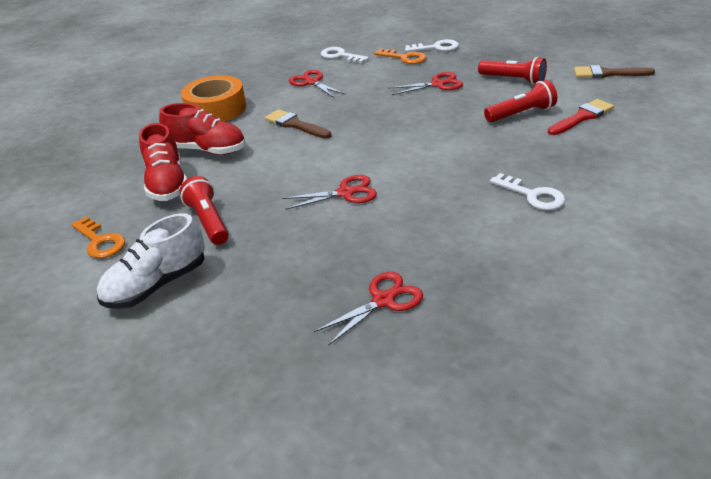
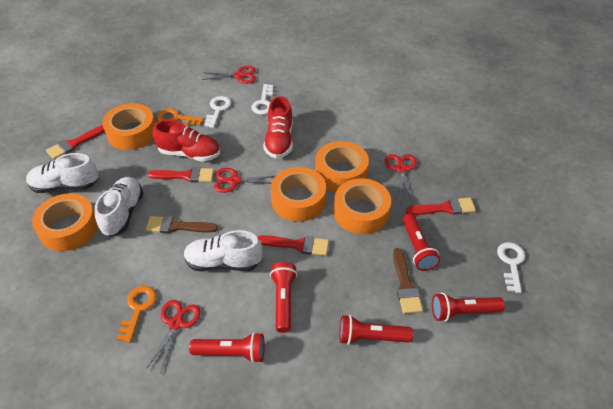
orange tape: [181,75,246,122] = 1 -> [32,193,98,251] [102,103,155,150] [271,167,326,222] [315,141,369,192] [334,178,391,234] = 5
red brush: [548,99,614,135] = 1 -> [46,125,105,160] [148,167,214,182] [257,235,329,256] [406,198,476,215] = 4
red flashlight: [180,176,229,245] [478,57,547,85] [484,80,557,122] = 3 -> [189,332,265,363] [270,262,297,333] [339,315,413,345] [403,213,440,271] [432,293,505,322] = 5
white shoe: [97,213,205,309] = 1 -> [26,153,99,193] [95,177,144,237] [184,230,263,271] = 3

